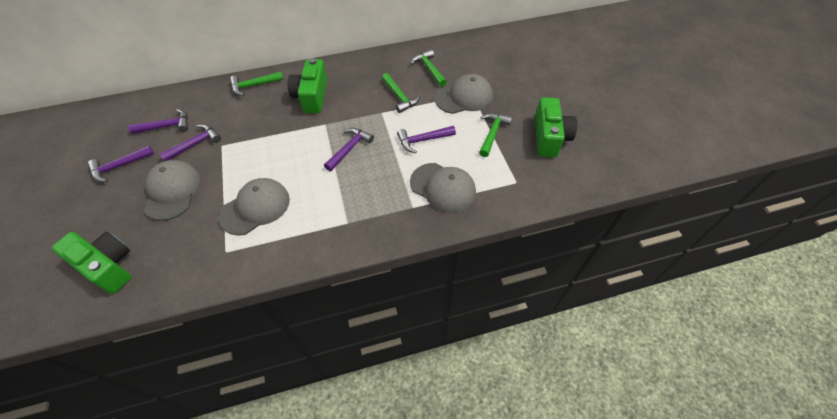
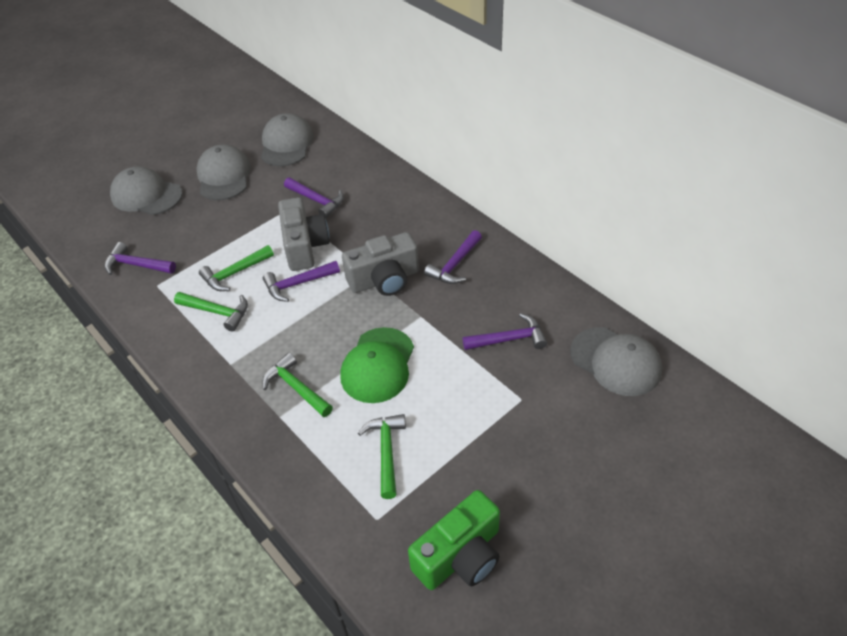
green camera: [52,232,131,294] [288,58,328,113] [535,97,577,157] = 3 -> [408,490,500,590] = 1
green cap: none = 0 -> [340,327,414,403] = 1
grey camera: none = 0 -> [278,197,329,271] [342,232,419,296] = 2

